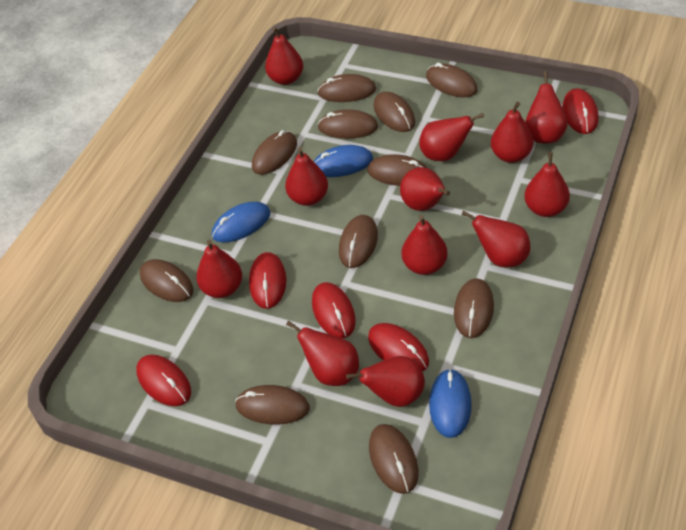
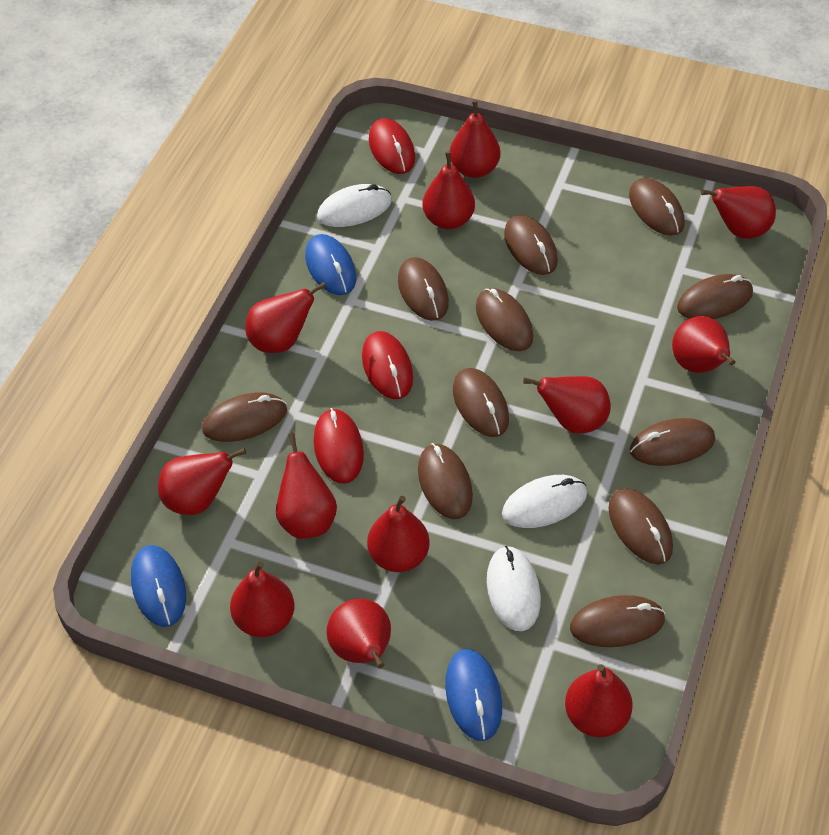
red mouse: [136,355,191,406] [249,252,286,309] [312,282,356,338] [368,323,429,371] [562,88,598,134] = 5 -> [314,408,364,483] [362,331,413,399] [369,118,415,174] = 3
white mouse: none = 0 -> [317,184,392,227] [487,546,541,631] [502,475,587,528] = 3

